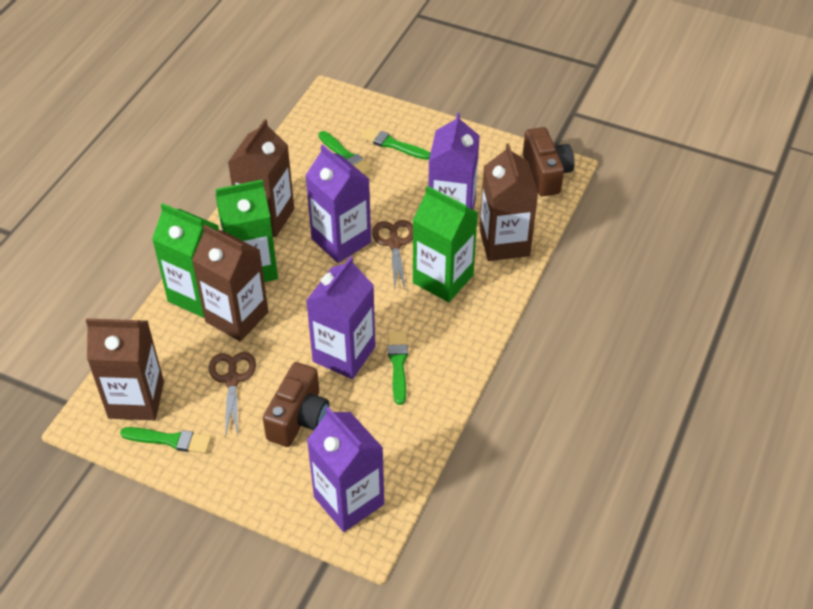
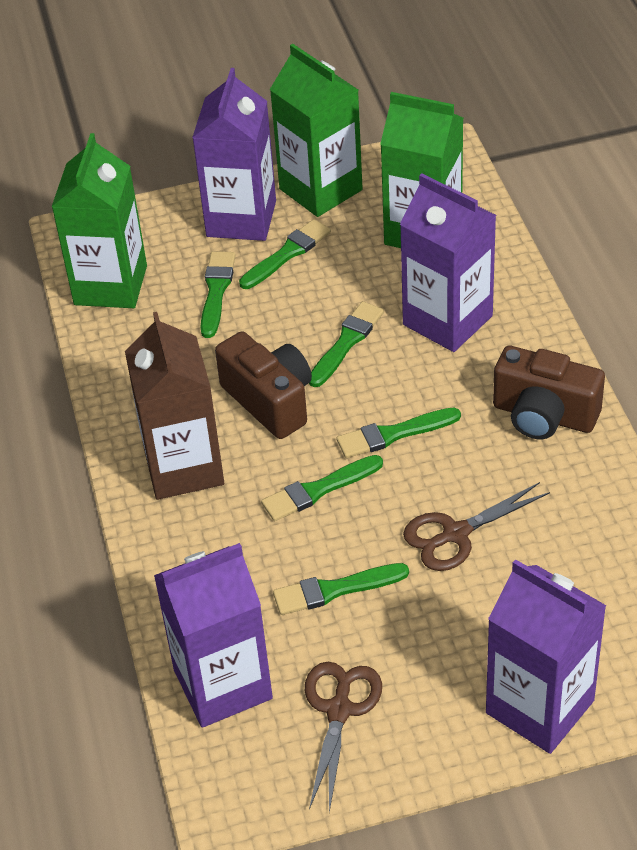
brown carton: [86,318,164,420] [192,224,268,342] [228,119,294,237] [480,143,538,261] = 4 -> [125,312,224,500] = 1
green brush: [120,427,212,454] [318,131,372,175] [360,127,430,160] [388,331,408,405] = 4 -> [200,251,236,338] [239,219,331,289] [261,455,383,521] [273,563,409,615] [309,301,384,387] [337,408,461,458] = 6

